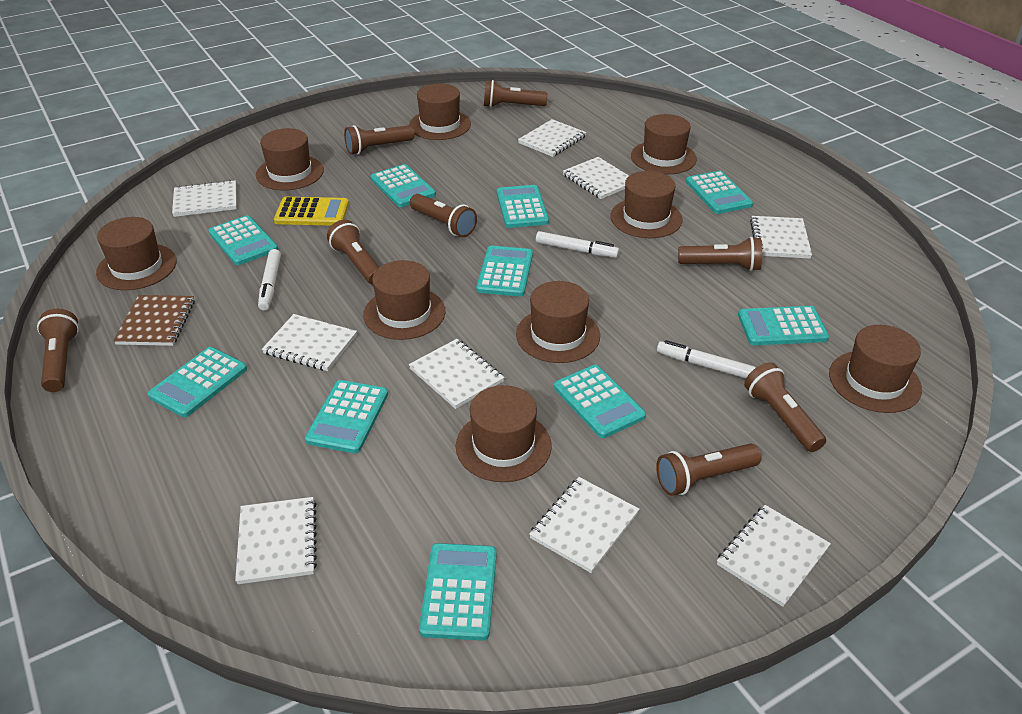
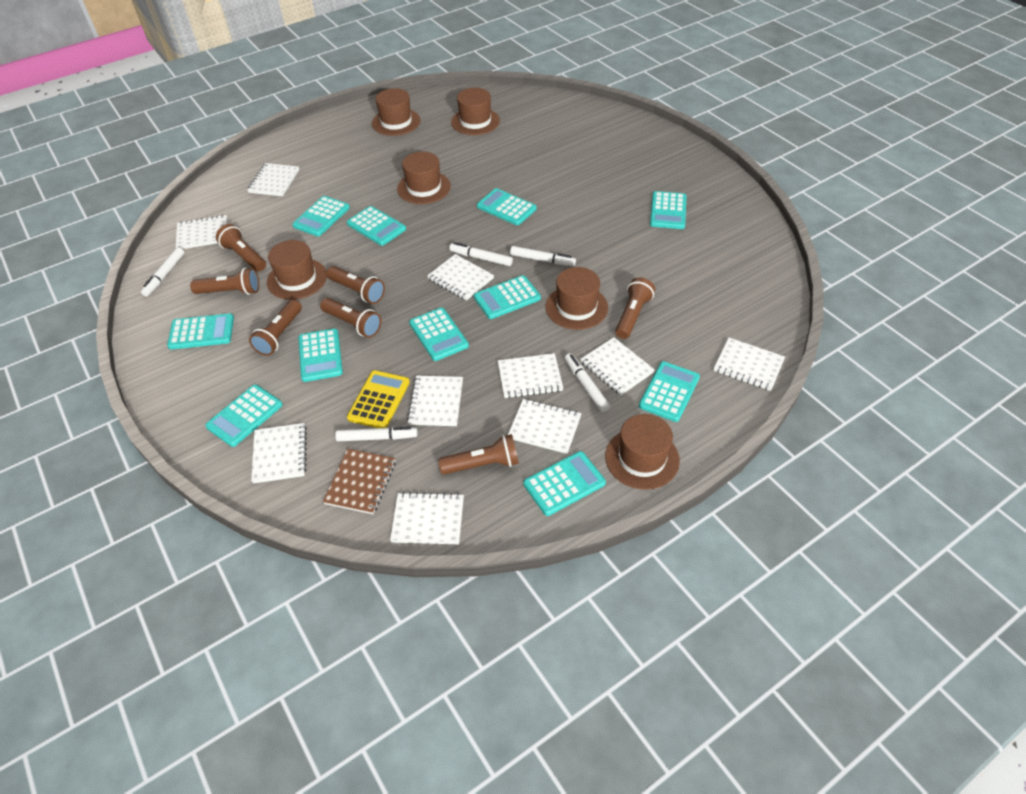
brown flashlight: [37,309,79,392] [327,220,379,285] [344,125,414,155] [410,194,477,237] [484,80,547,108] [656,443,762,496] [678,237,762,271] [744,362,826,452] = 8 -> [190,268,259,295] [216,224,266,271] [249,300,302,356] [320,298,381,338] [326,266,385,304] [438,434,519,475] [615,277,655,339] = 7
brown hat: [96,217,177,290] [256,128,324,190] [363,260,445,340] [409,84,471,140] [456,385,552,482] [516,281,600,363] [610,171,683,238] [631,114,697,174] [829,325,922,413] = 9 -> [267,240,327,300] [372,88,420,136] [397,152,451,204] [451,88,500,135] [545,267,608,330] [605,414,680,490] = 6
turquoise calculator: [148,347,247,417] [208,215,278,265] [305,380,388,453] [371,164,436,207] [419,543,497,641] [476,246,533,297] [497,185,549,228] [554,365,646,438] [686,171,753,214] [738,306,829,345] = 10 -> [167,313,234,350] [205,384,283,447] [292,196,350,236] [298,329,343,382] [347,206,406,246] [409,308,469,361] [474,275,541,319] [477,188,537,225] [523,451,606,516] [639,361,700,422] [650,191,686,229] = 11
white marker: [258,249,281,311] [536,231,619,258] [657,340,756,379] = 3 -> [141,247,184,297] [335,427,418,441] [449,242,513,266] [510,246,576,266] [565,353,610,412] = 5
white notebook: [172,180,237,217] [235,497,317,584] [262,314,357,371] [409,339,505,409] [518,119,587,157] [529,477,639,573] [563,157,629,199] [717,505,831,607] [750,216,812,259] = 9 -> [176,215,227,249] [247,163,299,196] [251,423,307,484] [390,492,464,544] [407,376,463,426] [427,254,494,301] [498,353,563,399] [508,399,582,454] [580,337,655,395] [714,338,785,391] = 10

